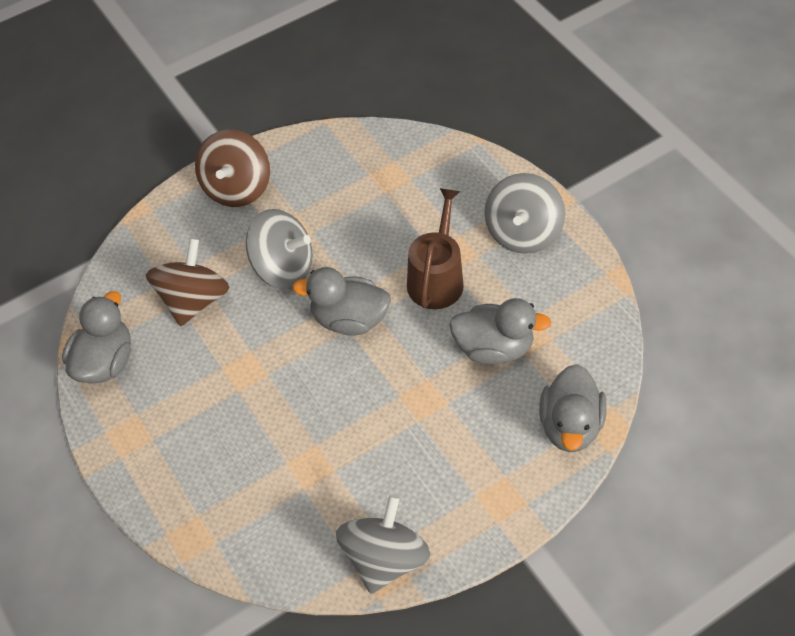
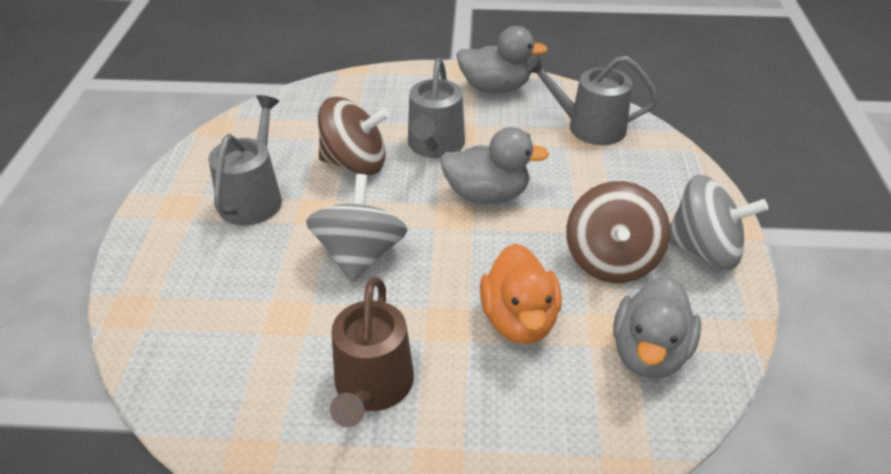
grey duck: [62,291,131,384] [292,267,391,336] [449,298,552,364] [539,364,607,452] = 4 -> [440,127,549,204] [456,26,548,93] [613,276,701,379] = 3
grey spinning top: [246,209,313,289] [336,495,430,594] [485,173,565,254] = 3 -> [306,174,408,282] [669,175,768,270] = 2
grey watering can: none = 0 -> [208,95,282,226] [408,58,465,158] [525,55,658,145] = 3
orange duck: none = 0 -> [480,244,562,344] = 1

